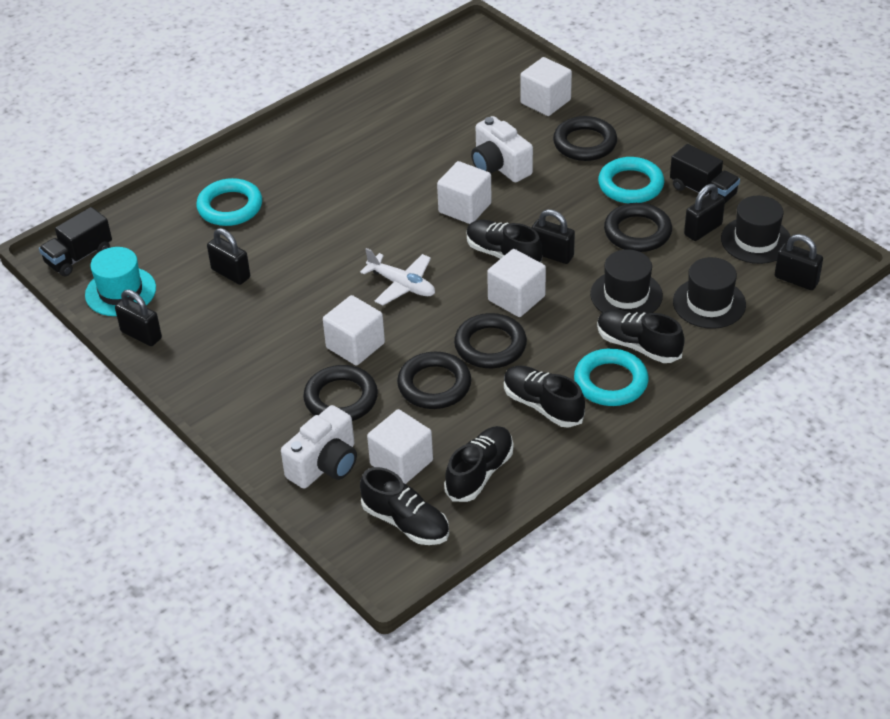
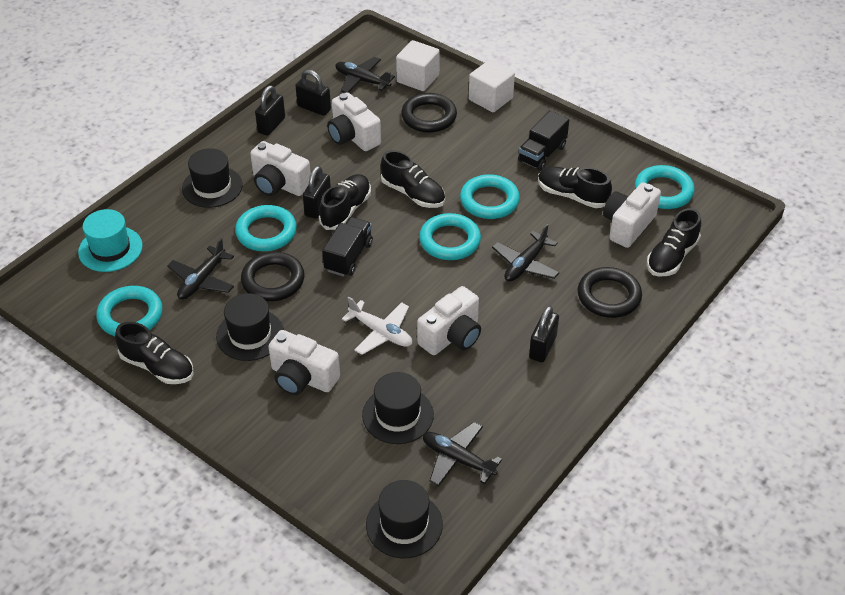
black hat: [590,249,663,314] [673,257,746,329] [721,196,791,264] = 3 -> [182,148,243,208] [216,293,284,361] [362,372,434,444] [366,480,443,558] = 4
black padlock: [115,290,162,346] [207,228,250,285] [532,209,575,264] [684,184,725,241] [775,234,823,290] = 5 -> [255,86,285,136] [295,70,331,116] [303,166,331,219] [529,306,559,362] = 4
black plane: none = 0 -> [167,238,234,300] [335,57,395,93] [423,422,502,486] [492,224,560,282] = 4
black ring: [303,365,378,421] [397,352,471,409] [454,313,527,368] [553,116,617,161] [604,203,672,252] = 5 -> [241,252,305,301] [401,93,457,133] [578,267,642,318] = 3
turquoise ring: [196,178,262,226] [574,348,649,406] [598,157,664,203] = 3 -> [96,286,162,336] [235,205,297,251] [419,213,481,260] [460,174,520,219] [635,165,695,209] = 5
white camera: [281,405,357,489] [471,116,533,182] = 2 -> [250,141,311,196] [268,330,340,395] [327,92,381,151] [417,286,481,355] [603,182,661,248] = 5
white cube: [323,295,385,366] [367,409,433,484] [437,161,492,224] [487,249,546,317] [520,57,572,116] = 5 -> [396,40,440,91] [469,60,515,112] = 2

